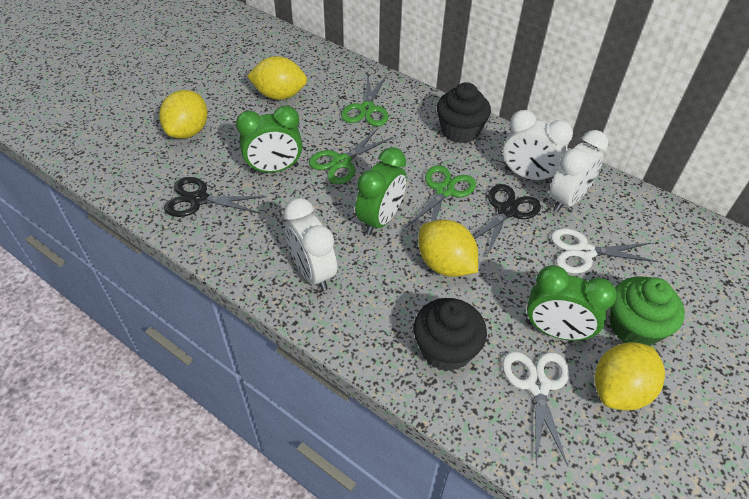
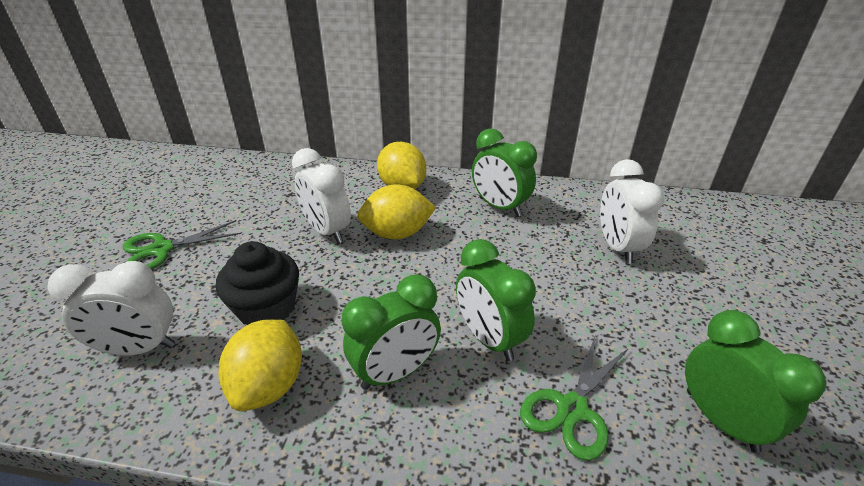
black cupcake: [414,298,487,372] [437,82,491,143] = 2 -> [216,241,299,325] = 1
black scissors: [164,177,266,217] [473,184,541,258] = 2 -> none = 0
green clock: [236,105,302,174] [355,147,407,235] [527,265,617,341] = 3 -> [342,275,441,390] [456,239,536,361] [472,128,537,217] [685,310,827,453] = 4
green cupcake: [610,277,685,346] = 1 -> none = 0
green scissors: [309,128,394,184] [341,74,388,126] [406,165,476,227] = 3 -> [123,220,241,270] [520,334,629,461] = 2
white scissors: [502,351,569,466] [551,228,659,274] = 2 -> none = 0
yellow lemon: [159,90,208,139] [247,56,307,100] [419,220,478,277] [595,342,665,410] = 4 -> [219,319,302,411] [357,184,436,239] [377,142,426,189] = 3

